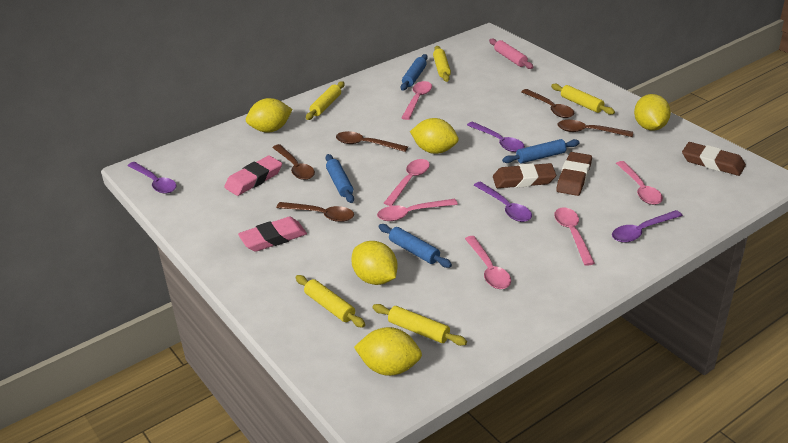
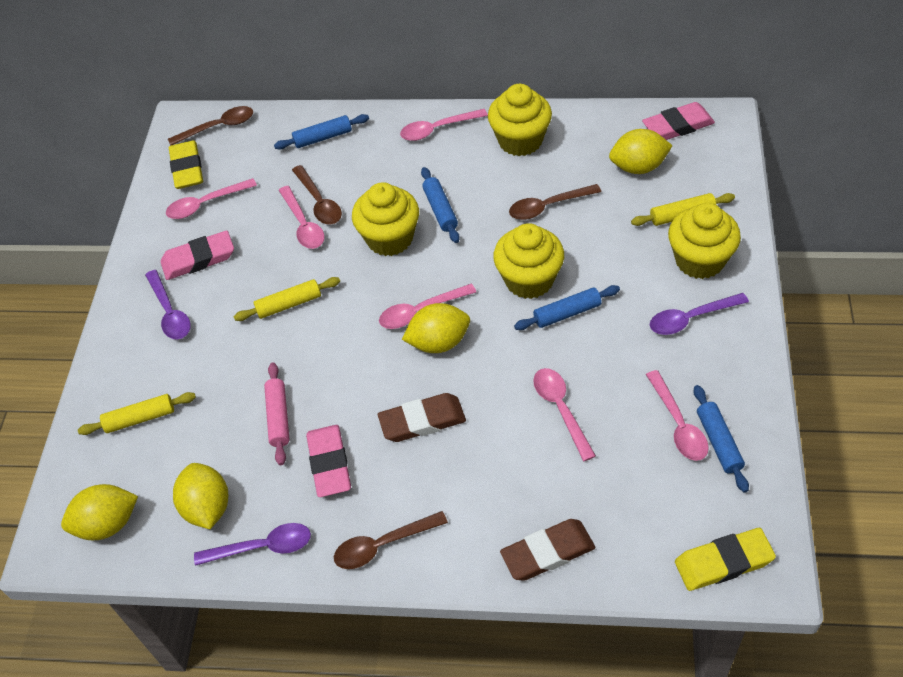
brown eraser: [493,163,556,188] [556,152,592,196] [682,142,746,176] = 3 -> [378,393,466,442] [500,519,595,581] = 2
brown spoon: [272,144,315,180] [276,202,354,222] [336,131,408,152] [521,89,575,118] [558,120,633,137] = 5 -> [168,106,253,146] [292,165,342,224] [334,511,448,569] [509,184,602,220] = 4
pink eraser: [224,156,282,196] [238,216,307,252] = 2 -> [161,231,234,280] [306,425,351,497] [642,102,715,140] = 3
purple spoon: [128,162,176,194] [467,122,525,152] [474,181,532,222] [612,210,683,243] = 4 -> [145,270,191,339] [194,523,311,566] [650,293,749,335] = 3
yellow cupcake: none = 0 -> [352,182,419,256] [488,84,552,156] [493,223,564,299] [668,203,741,279] = 4
yellow eraser: none = 0 -> [169,140,203,189] [675,528,776,591] = 2
yellow lemon: [246,98,293,132] [351,241,398,285] [354,327,422,376] [410,118,458,154] [634,94,671,131] = 5 -> [61,484,138,540] [173,463,228,529] [402,303,470,353] [609,129,672,174] = 4
yellow rolling pin: [296,275,365,328] [306,81,344,120] [373,304,467,346] [433,46,451,82] [551,84,615,115] = 5 -> [78,392,196,435] [233,277,340,321] [631,193,735,226] = 3

